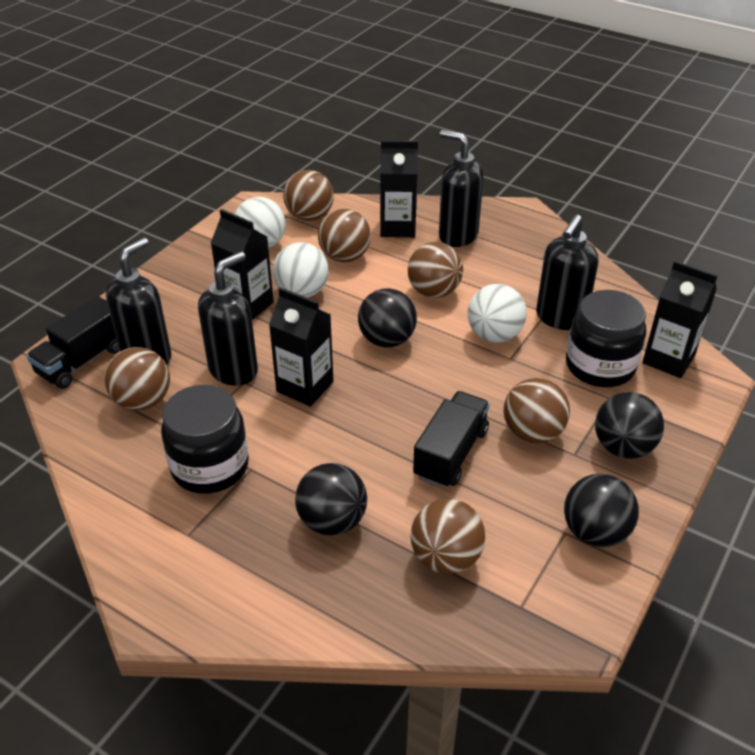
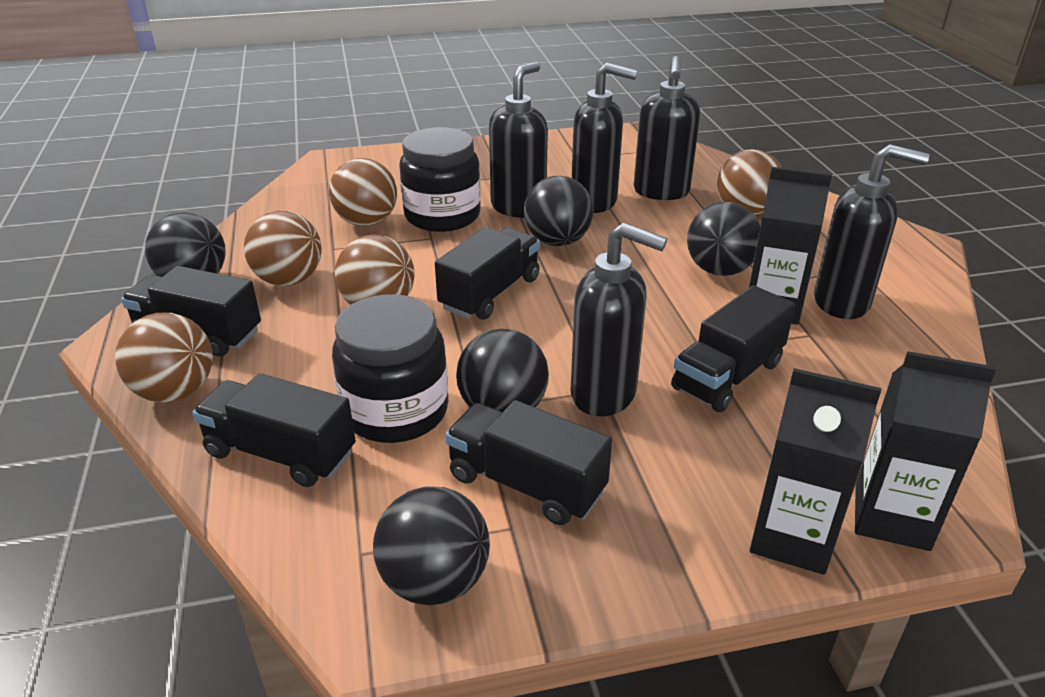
black ball: [295,463,367,536] [358,288,417,347] [564,474,639,547] [595,392,664,459] = 4 -> [145,212,226,277] [373,486,490,605] [456,329,549,412] [524,176,593,246] [687,202,761,276] = 5
black carton: [211,209,274,320] [269,287,333,407] [380,140,418,237] [642,261,718,378] = 4 -> [749,167,832,325] [750,368,881,575] [855,351,996,551] = 3
black soap dispenser: [106,238,171,365] [198,251,258,385] [439,130,484,247] [536,215,599,330] = 4 -> [489,62,548,218] [571,63,638,213] [571,223,667,416] [634,56,700,200] [814,144,929,319] = 5
black truck: [26,296,120,389] [413,391,490,488] = 2 -> [121,266,261,357] [193,373,356,487] [435,227,540,320] [445,400,612,525] [671,286,795,412] = 5
brown ball: [105,347,170,410] [283,170,334,221] [318,209,371,262] [408,242,463,298] [410,498,485,574] [503,378,570,444] = 6 -> [115,313,213,402] [244,211,322,286] [329,158,397,226] [335,234,414,305] [717,149,782,216] = 5
white ball: [235,197,286,248] [273,242,329,298] [468,284,527,343] = 3 -> none = 0

